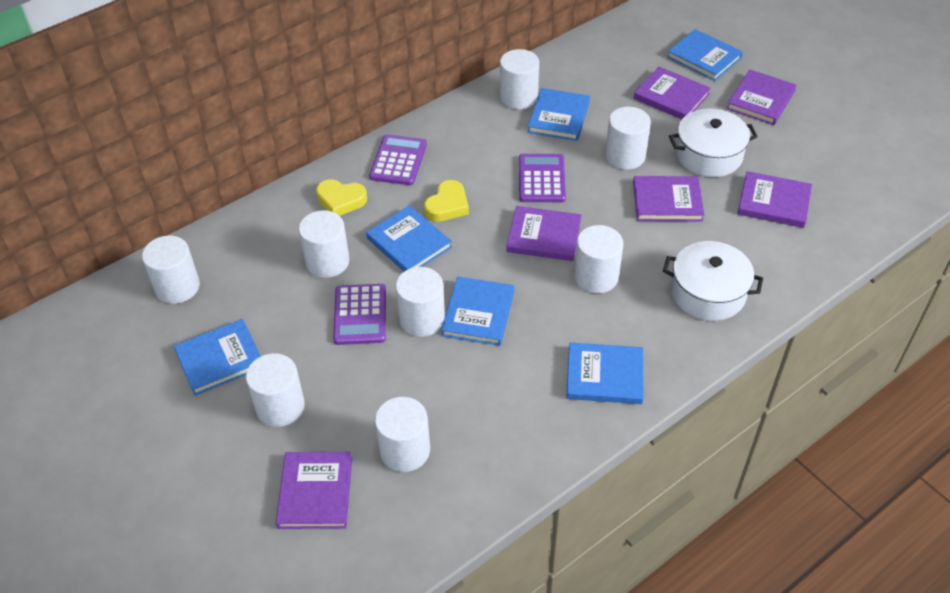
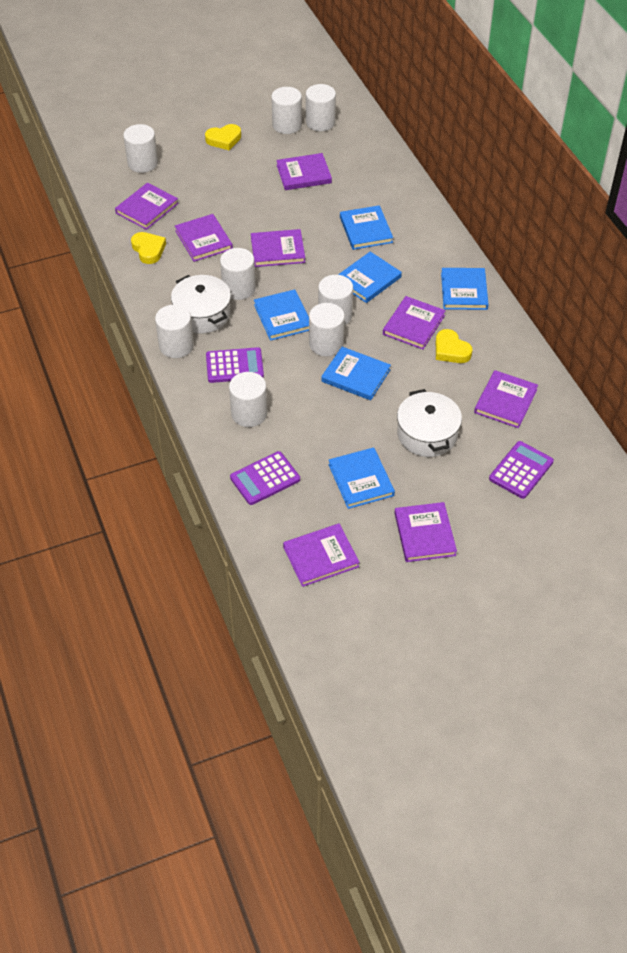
purple book: [276,452,352,529] [506,206,581,261] [633,176,704,222] [634,67,711,119] [726,70,797,125] [738,171,812,228] = 6 -> [115,183,179,230] [175,214,233,262] [251,229,305,267] [276,153,332,190] [283,523,360,587] [383,296,446,350] [395,502,457,562] [474,370,538,428] = 8
yellow heart: [316,179,367,216] [424,180,469,222] = 2 -> [131,232,166,264] [205,124,241,150] [436,329,472,363] = 3

